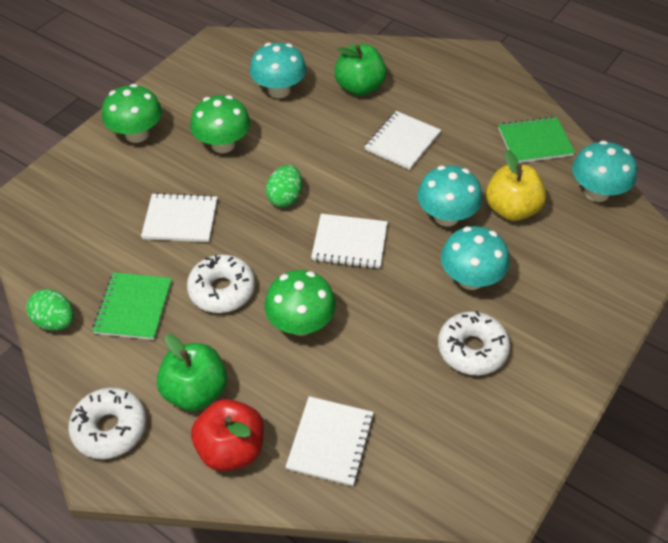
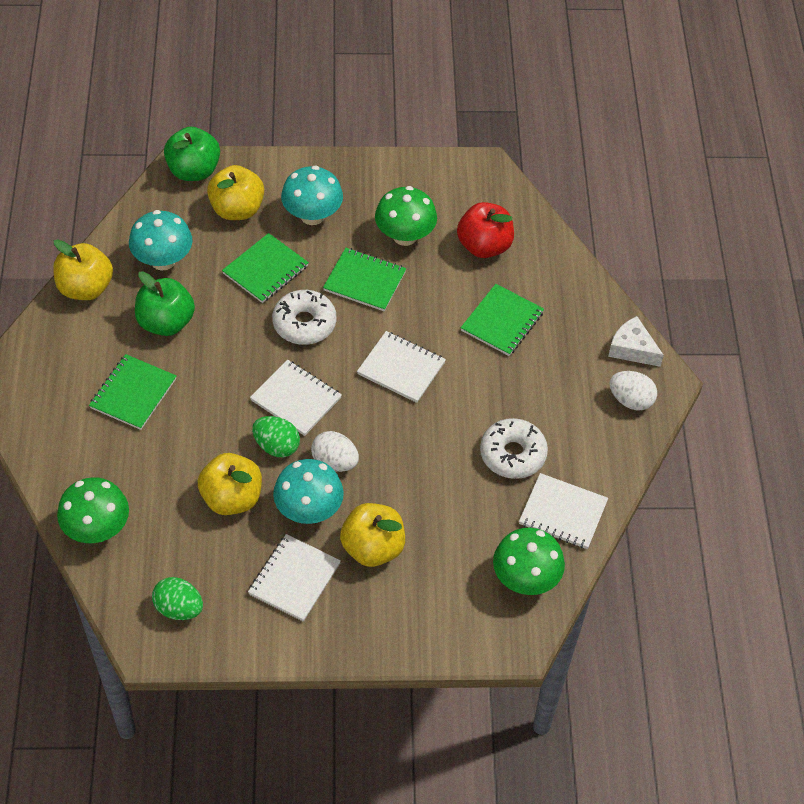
green notebook: [93,272,172,340] [498,116,575,163] = 2 -> [89,354,176,430] [222,233,309,303] [323,248,406,311] [461,284,544,356] = 4
turquoise mushroom: [250,43,306,98] [417,165,482,227] [441,226,509,290] [572,141,637,202] = 4 -> [129,210,192,271] [273,459,344,524] [281,166,343,225] = 3
white cheese: none = 0 -> [608,316,664,367] = 1
white donut: [68,388,147,459] [187,255,255,313] [438,311,510,375] = 3 -> [272,290,336,345] [480,418,548,479] = 2
white egg: none = 0 -> [311,431,359,472] [609,371,657,410] = 2
yellow apple: [486,150,546,221] = 1 -> [53,239,113,300] [198,453,262,515] [207,165,264,220] [340,503,405,567] = 4

